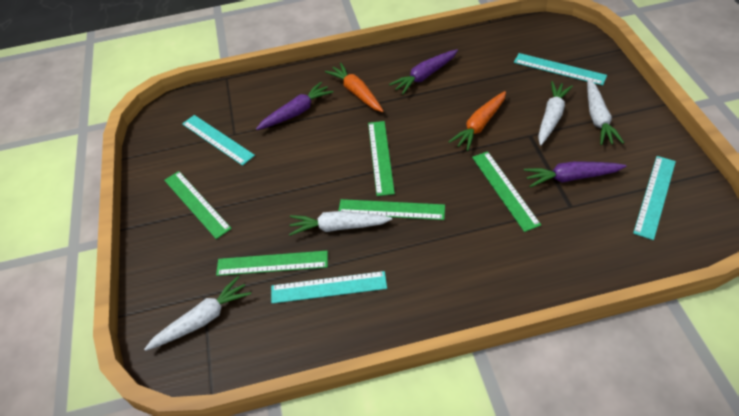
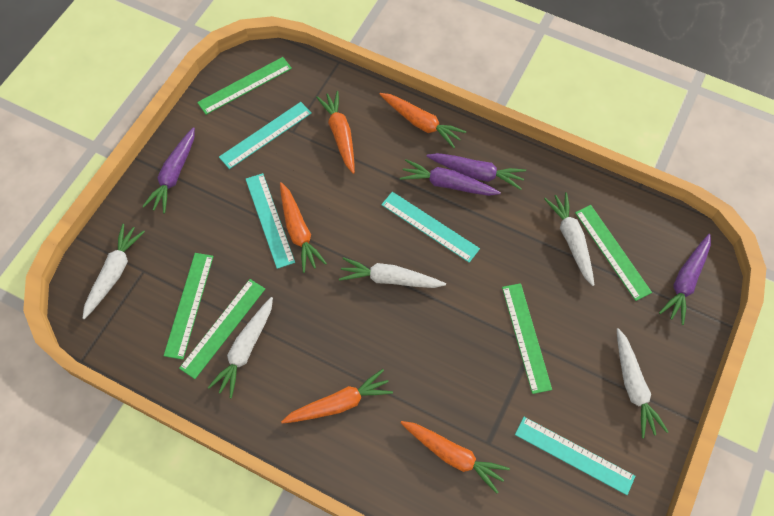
orange carrot: [325,63,383,112] [449,91,506,151] = 2 -> [280,182,327,273] [281,369,393,424] [316,91,355,174] [380,93,466,148] [401,421,510,493] = 5
purple carrot: [256,82,333,130] [389,49,458,95] [524,161,626,187] = 3 -> [142,127,195,213] [400,159,501,196] [426,153,526,190] [659,234,711,325] = 4
white carrot: [144,276,251,351] [289,211,392,236] [538,81,573,146] [587,79,624,145] = 4 -> [82,224,145,319] [208,297,273,398] [339,257,446,288] [544,192,594,286] [617,328,668,438] = 5

